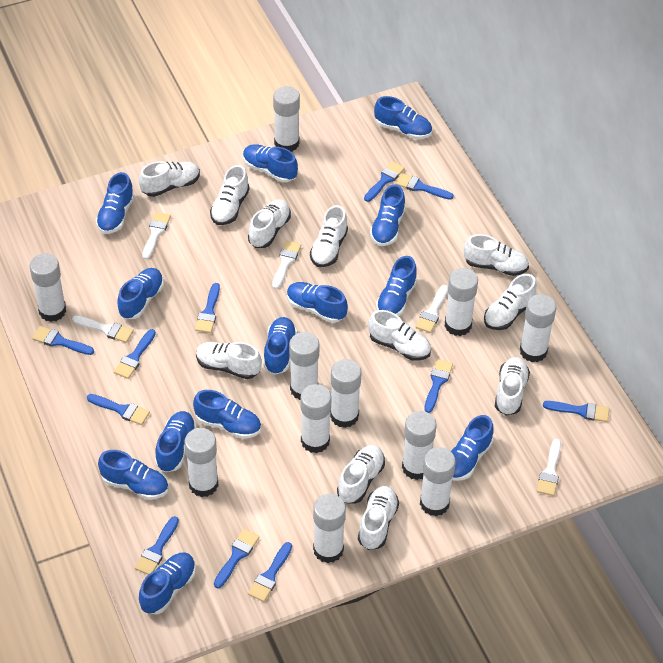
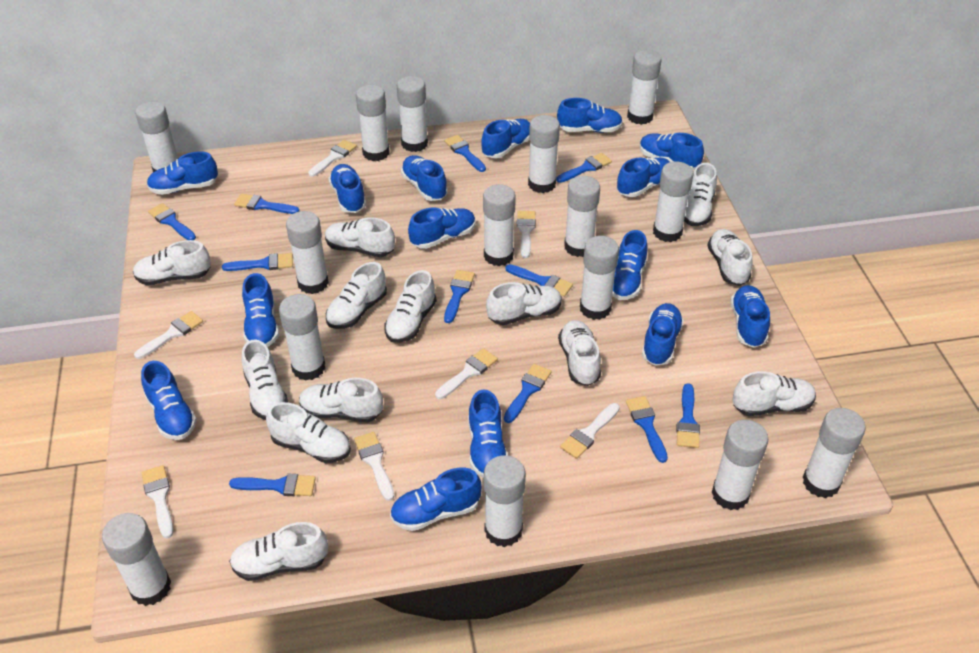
blue shoe: [96,172,134,234] [98,450,169,500] [117,268,164,319] [139,552,196,614] [155,411,197,472] [193,390,261,439] [243,144,298,182] [263,317,297,375] [287,282,348,323] [370,184,406,246] [374,96,432,139] [376,256,417,316] [451,415,494,481] = 13 -> [141,361,197,440] [147,151,218,195] [242,273,279,347] [329,164,366,213] [390,468,482,531] [401,155,448,201] [408,208,476,249] [468,390,508,478] [481,119,530,158] [557,98,623,133] [612,230,648,300] [617,158,669,197] [640,133,704,170] [642,303,684,366] [730,285,770,348] = 15
white brush: [72,315,134,343] [142,212,171,260] [272,241,301,289] [415,285,448,333] [537,439,561,496] = 5 -> [134,311,203,359] [142,465,173,538] [308,140,357,177] [354,432,394,501] [435,348,498,399] [517,211,536,258] [560,403,620,459] = 7
white glue stick: [30,254,66,322] [184,428,218,497] [273,86,300,152] [289,332,319,400] [300,384,331,453] [313,494,346,563] [330,359,361,428] [402,411,436,480] [420,447,456,516] [445,268,478,336] [520,294,556,362] = 11 -> [102,513,171,606] [135,101,178,172] [279,294,325,381] [286,211,329,294] [356,85,389,161] [397,76,428,152] [483,184,516,266] [484,455,526,547] [528,115,560,193] [564,176,600,257] [580,236,619,320] [627,50,662,125] [653,162,694,242] [712,420,768,510] [803,408,866,498] = 15
white shoe: [139,161,200,197] [196,342,262,379] [210,165,249,225] [248,199,291,248] [310,205,348,267] [337,445,385,504] [358,486,399,550] [368,310,431,361] [464,234,529,276] [484,274,537,330] [495,357,530,415] = 11 -> [133,240,211,285] [229,522,328,581] [241,339,288,420] [266,402,351,463] [299,378,383,422] [325,217,395,257] [326,262,387,329] [384,270,436,343] [486,282,562,325] [558,320,601,386] [684,163,717,226] [707,229,752,286] [733,371,816,416] = 13

